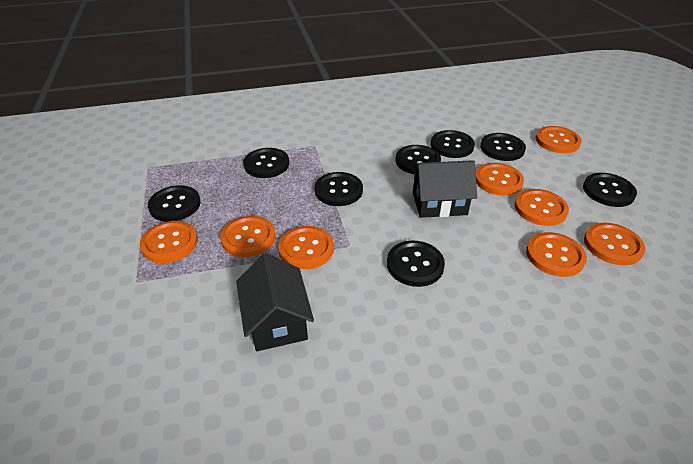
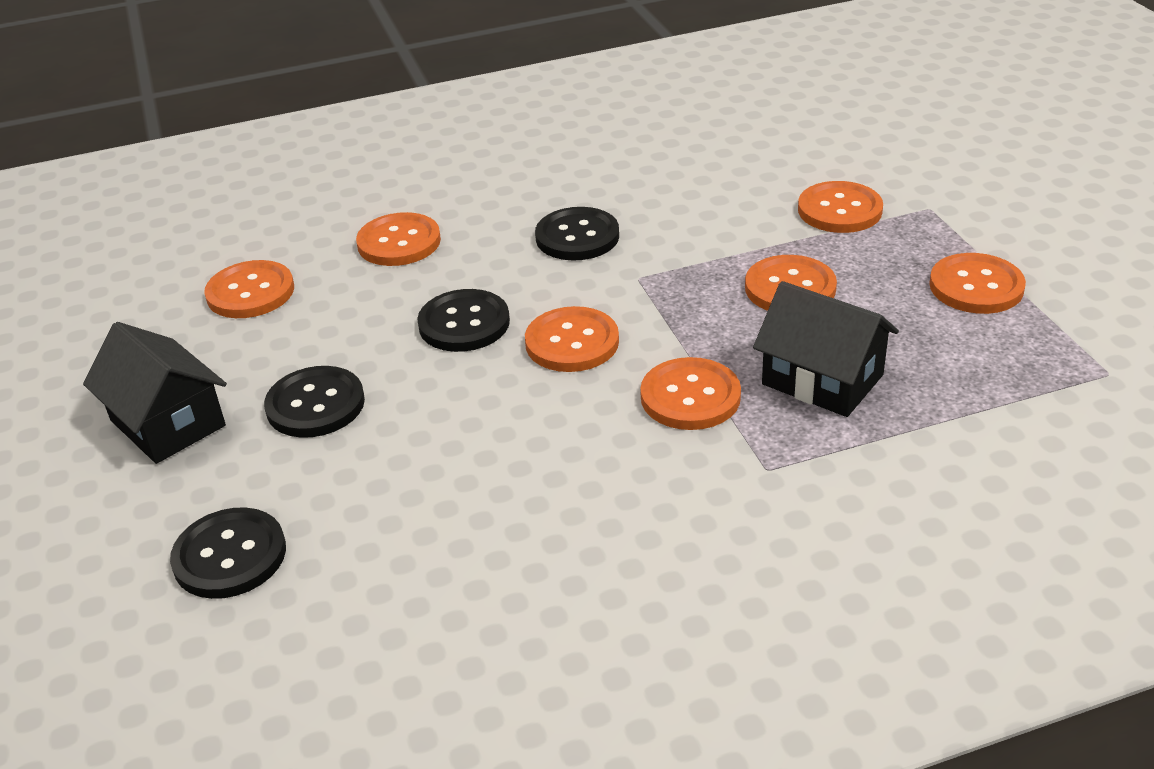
black button: [148,185,201,222] [243,148,289,178] [314,172,363,206] [387,241,445,287] [395,145,441,174] [431,130,475,158] [480,133,526,161] [583,173,637,207] = 8 -> [170,507,286,599] [264,366,365,438] [417,289,510,352] [535,207,619,261] = 4
orange button: [140,221,198,263] [220,216,276,257] [278,226,334,269] [476,163,524,196] [515,189,569,226] [526,232,587,277] [536,126,582,153] [584,223,645,265] = 8 -> [205,260,294,318] [356,212,441,266] [525,306,619,372] [640,357,741,430] [745,255,837,311] [798,181,883,233] [929,253,1026,314] = 7

